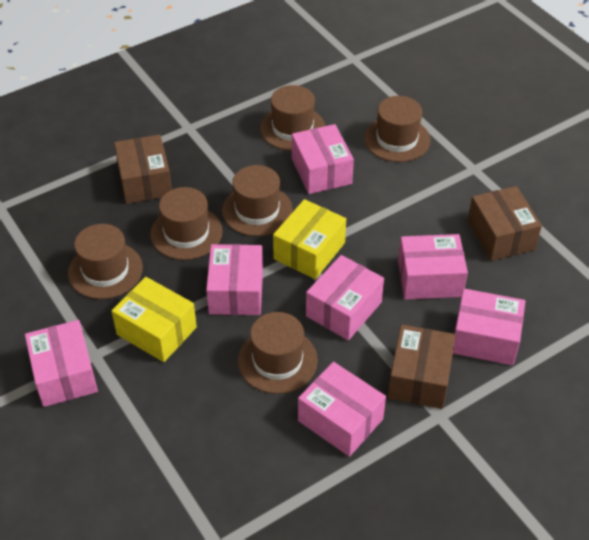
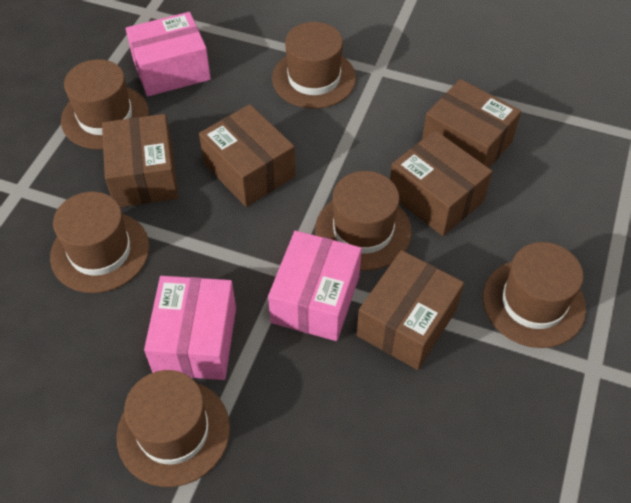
brown box: [114,135,172,204] [388,324,456,409] [468,186,542,261] = 3 -> [102,114,178,207] [199,104,295,207] [357,250,464,370] [390,130,492,236] [422,79,521,168] = 5
pink box: [25,320,98,407] [206,244,263,315] [292,124,354,194] [298,362,386,457] [306,255,384,340] [398,234,468,299] [453,289,526,365] = 7 -> [126,12,211,96] [144,276,236,380] [268,231,362,341] = 3
yellow box: [112,277,197,362] [273,199,346,279] = 2 -> none = 0

